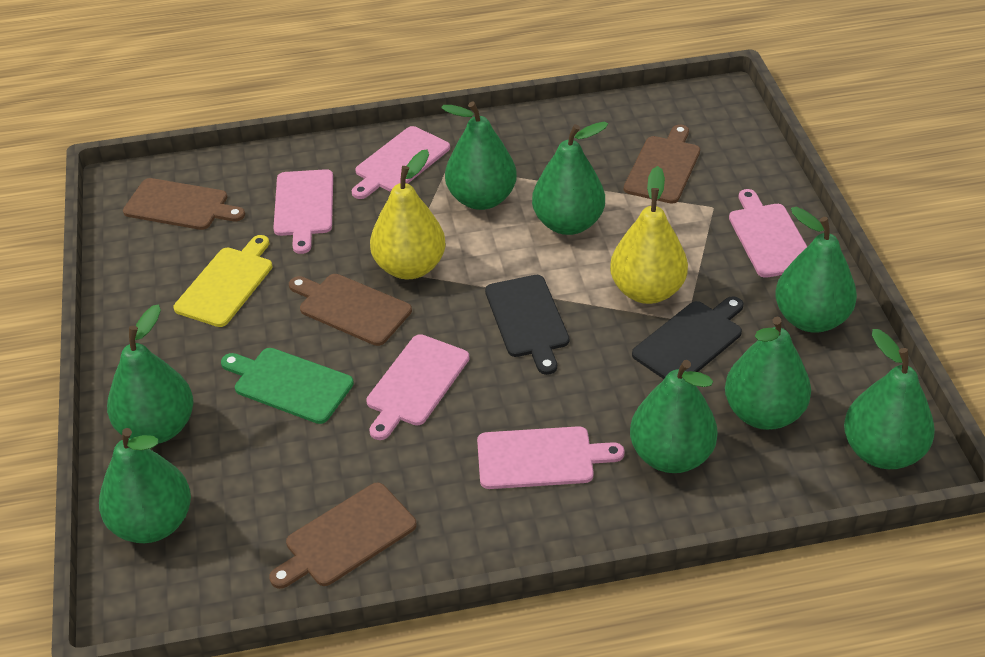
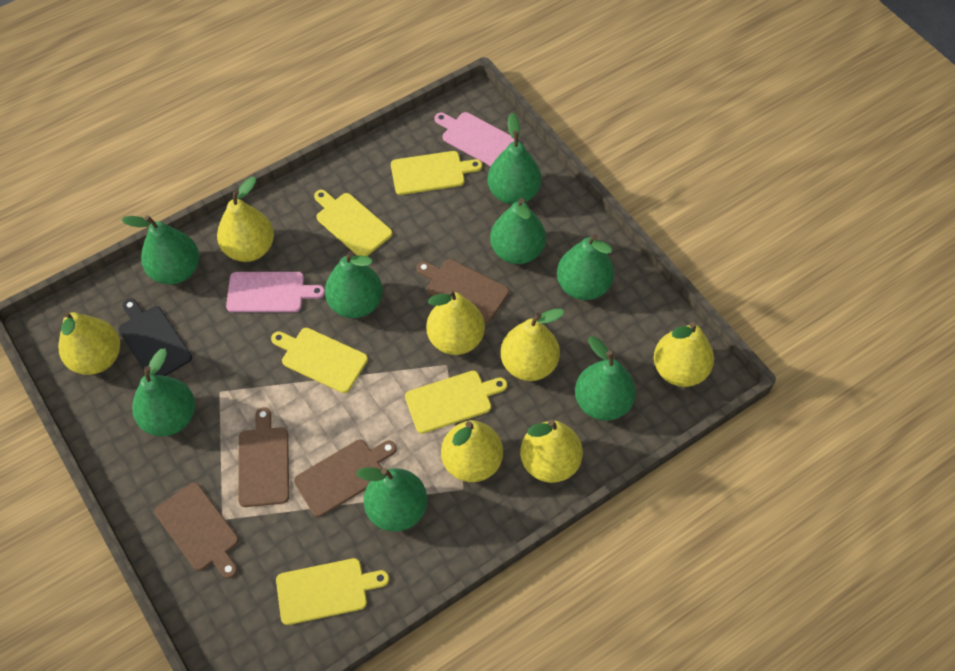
black cutting board: [485,275,569,375] [632,296,744,379] = 2 -> [118,299,192,376] = 1
green cutting board: [221,348,354,424] = 1 -> none = 0
pink cutting board: [273,169,333,254] [352,126,450,199] [366,334,469,440] [477,426,625,489] [729,189,807,278] = 5 -> [226,272,325,312] [434,112,514,166] = 2
yellow cutting board: [174,235,272,327] = 1 -> [271,328,368,393] [276,558,389,625] [314,190,392,256] [391,151,482,195] [405,371,507,434] = 5
yellow pear: [370,150,446,279] [610,166,688,304] = 2 -> [58,311,120,375] [217,177,274,262] [426,289,485,355] [441,420,503,482] [500,309,565,381] [520,420,583,483] [654,322,714,387] = 7

